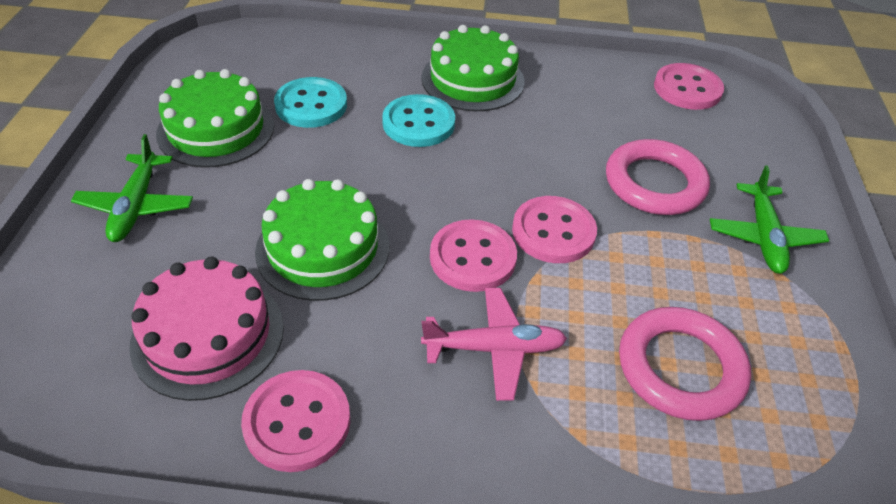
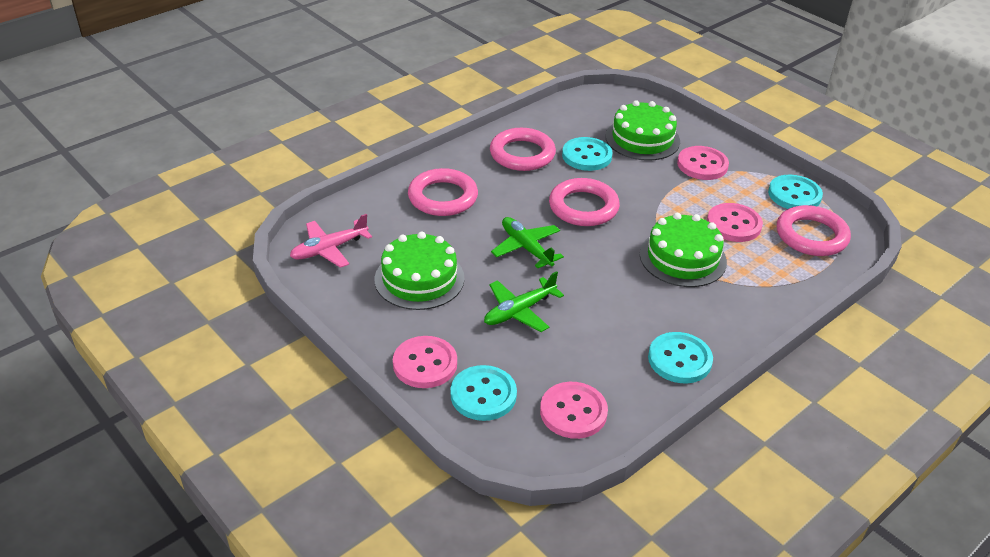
pink cake: [130,257,284,401] = 1 -> none = 0
pink ring: [606,139,710,215] [619,307,751,421] = 2 -> [408,168,478,216] [490,128,556,171] [549,178,620,226] [777,205,851,256] = 4
turquoise button: [274,77,347,128] [382,94,455,147] = 2 -> [450,365,517,421] [562,137,612,171] [648,332,713,383] [768,175,823,209] = 4

